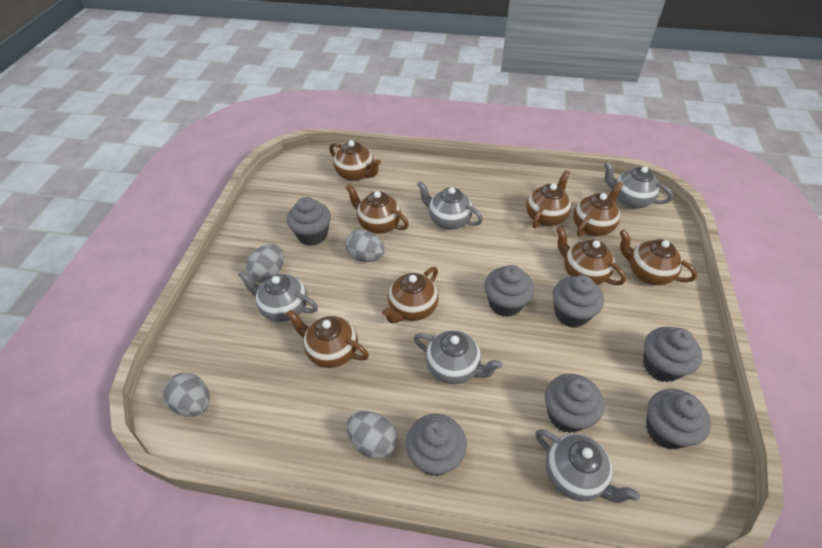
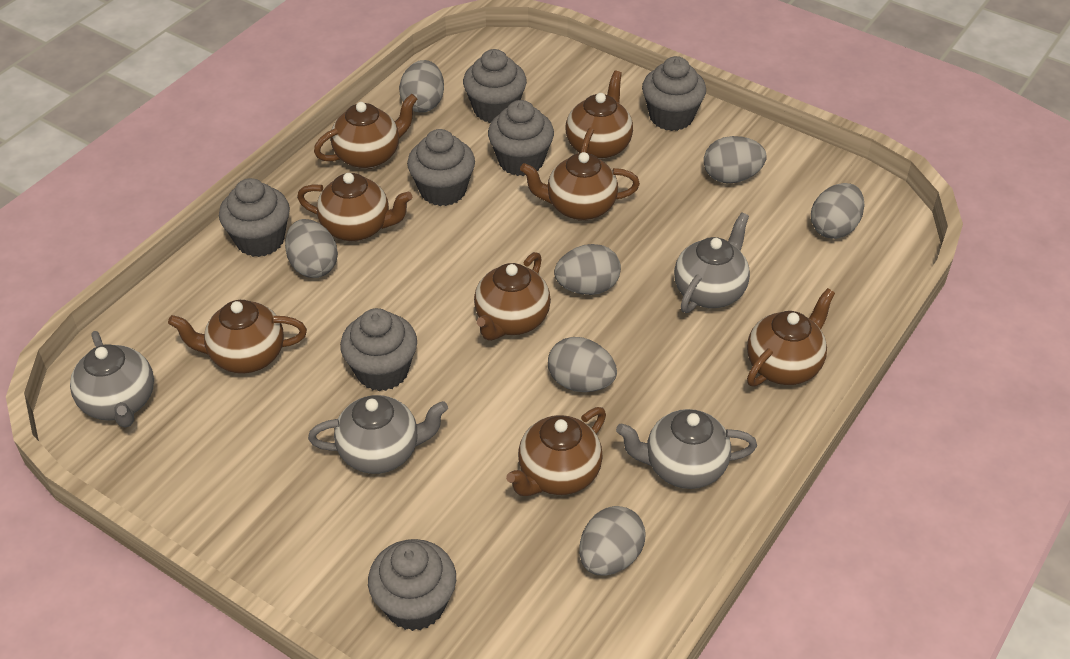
grey egg: [163,373,210,417] [246,244,284,282] [345,230,385,262] [346,411,398,459] = 4 -> [285,219,338,278] [399,60,444,112] [548,337,617,392] [554,244,621,295] [579,506,646,576] [704,136,767,183] [811,183,864,239] = 7
grey teapot: [238,270,318,322] [414,330,502,384] [417,181,483,230] [535,429,640,503] [604,161,673,209] = 5 -> [70,331,154,428] [308,395,448,474] [616,409,757,489] [674,212,750,313] = 4

